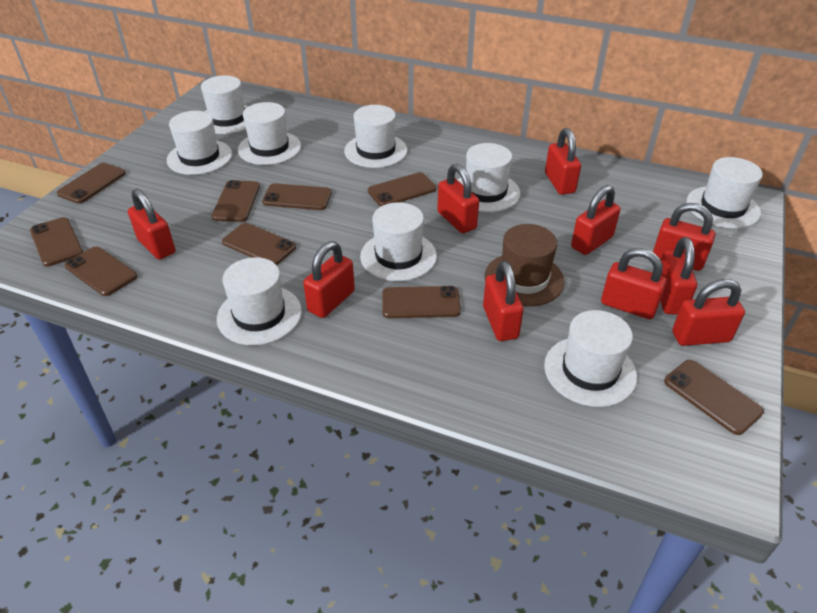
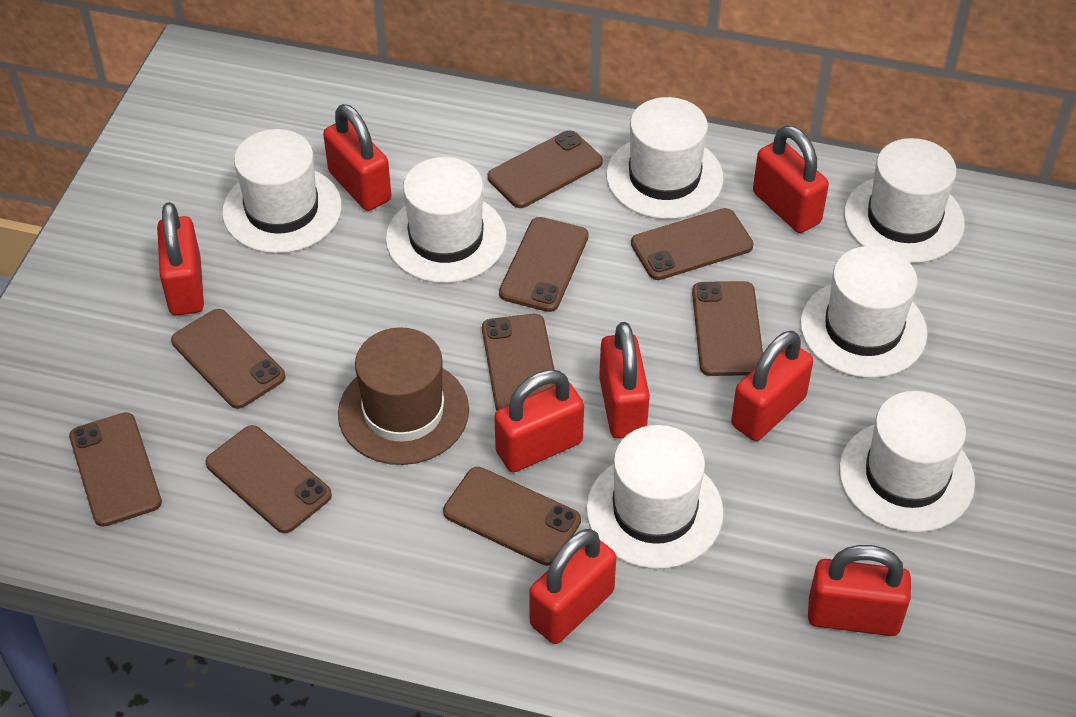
red padlock: [128,189,175,260] [303,241,355,318] [437,164,479,233] [483,261,524,341] [545,128,581,195] [571,185,621,255] [601,248,667,319] [653,203,715,271] [660,237,697,315] [672,279,745,346] = 10 -> [157,202,204,315] [323,104,391,211] [494,370,584,472] [529,529,617,644] [599,322,650,439] [731,331,813,441] [753,125,829,233] [808,545,911,636] = 8
white hat: [167,111,232,175] [201,75,249,134] [217,257,302,345] [238,102,301,165] [344,105,407,168] [360,202,437,281] [458,143,520,212] [544,310,637,407] [687,157,763,229] = 9 -> [222,129,342,253] [386,157,507,283] [586,425,724,569] [606,97,724,219] [800,246,928,378] [839,391,975,533] [844,138,965,263] = 7

